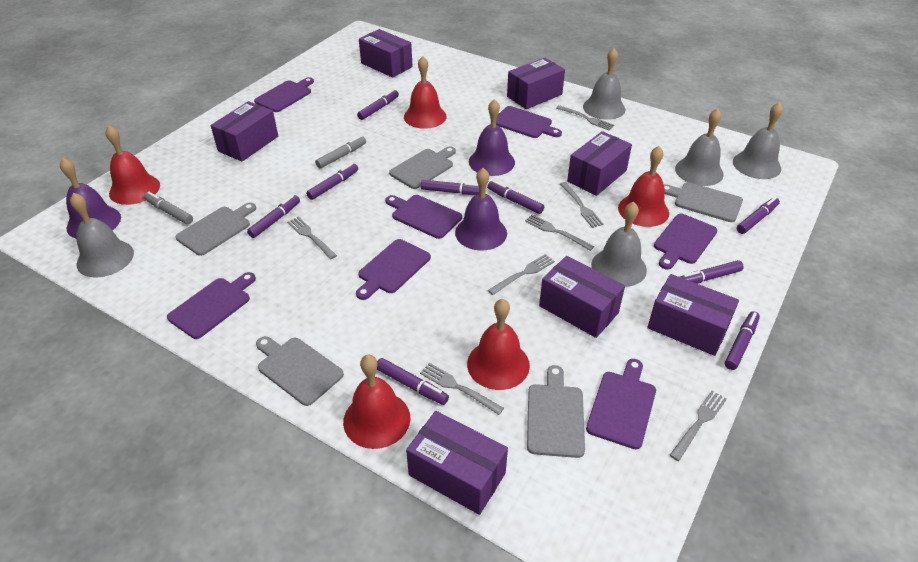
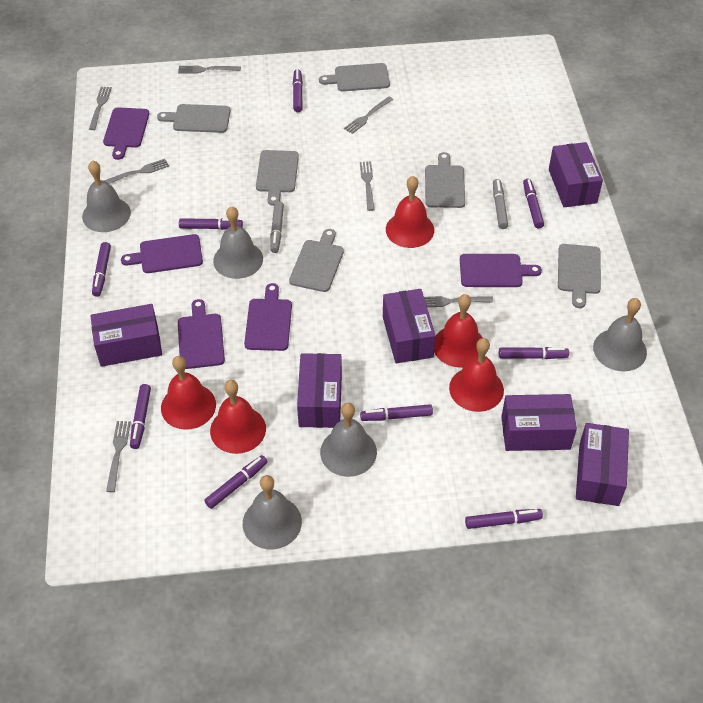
grey cutting board: [176,203,256,256] [256,336,344,406] [389,146,456,189] [527,365,585,458] [664,182,743,222] = 5 -> [157,104,231,133] [256,150,299,206] [289,229,344,292] [319,63,390,92] [425,152,465,208] [558,244,601,308] = 6
purple bell: [60,158,121,239] [455,168,507,251] [469,99,515,176] = 3 -> none = 0
purple box: [210,101,278,162] [359,29,413,78] [406,411,508,515] [507,58,565,109] [539,256,625,338] [567,131,632,196] [647,274,739,356] = 7 -> [91,304,162,367] [297,353,342,428] [383,289,436,363] [501,394,577,451] [549,142,603,207] [576,423,629,506] = 6
purple cutting board: [167,272,256,339] [254,77,314,112] [356,239,431,300] [385,195,462,239] [496,106,562,138] [586,359,656,449] [654,214,718,269] = 7 -> [103,107,149,160] [121,234,203,273] [178,299,225,369] [244,283,292,351] [460,254,542,287] = 5

